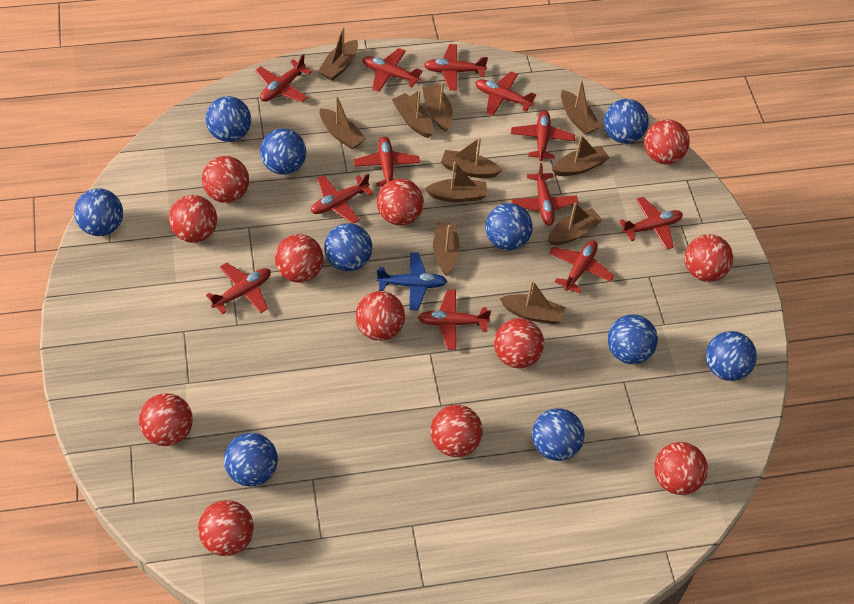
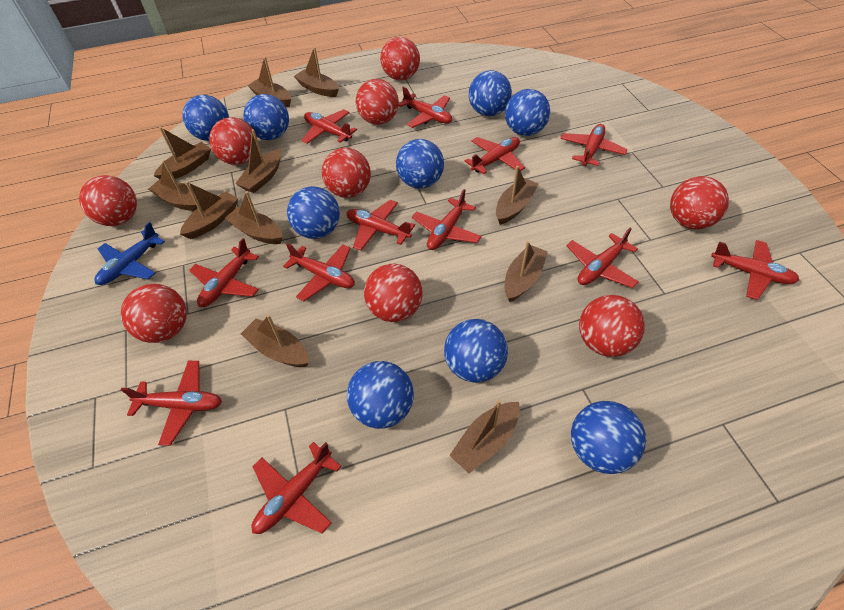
blue ball: [74,188,123,236] [205,96,251,142] [224,433,278,487] [260,129,306,175] [324,223,372,271] [485,203,533,250] [532,408,584,461] [604,99,649,144] [608,314,658,364] [706,331,757,381] = 10 -> [183,95,229,141] [244,94,289,140] [287,186,340,239] [347,361,414,429] [396,139,444,189] [444,319,508,383] [469,70,512,116] [505,89,550,136] [571,401,646,474] = 9
red ball: [139,393,193,446] [169,195,217,243] [198,500,254,556] [202,156,249,203] [275,234,323,283] [355,291,405,341] [377,179,424,226] [430,405,483,457] [494,318,544,368] [644,119,690,165] [654,442,708,495] [685,234,733,282] = 12 -> [79,175,137,226] [121,284,187,343] [209,117,257,165] [322,148,371,198] [356,79,399,125] [364,264,423,322] [380,37,420,80] [579,295,645,357] [670,176,729,230] = 9

